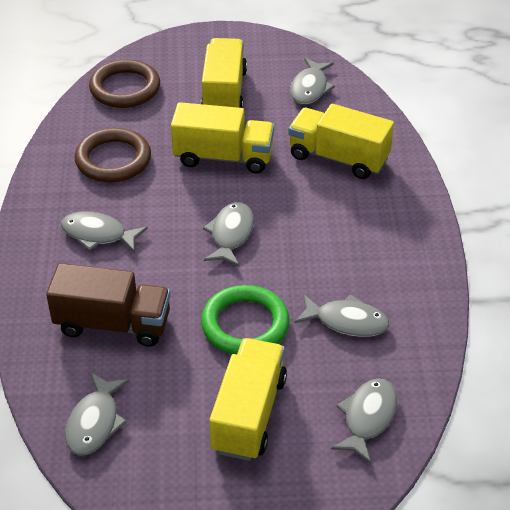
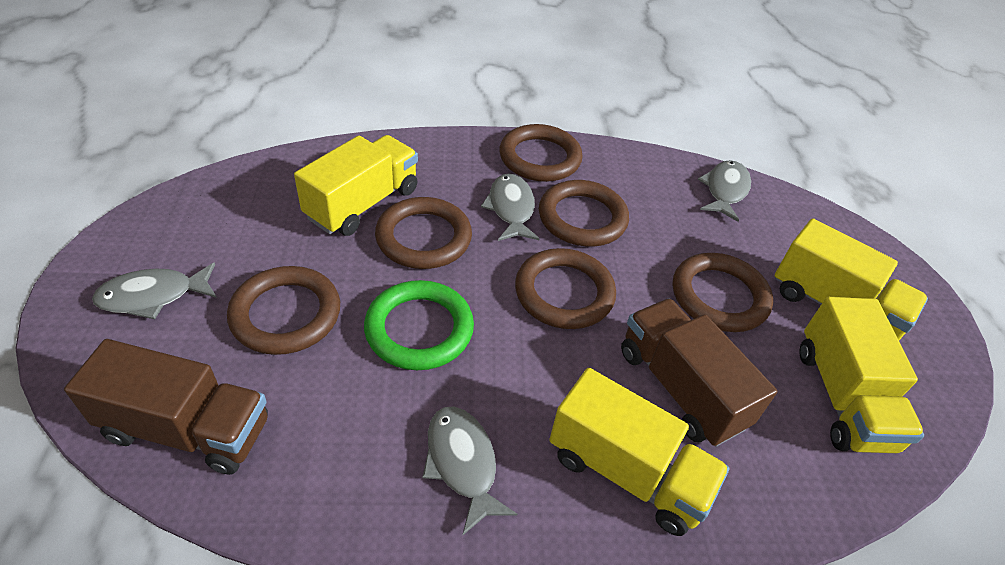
brown ring: [74,128,151,182] [89,59,160,108] = 2 -> [227,266,340,355] [375,197,472,269] [499,124,583,182] [515,248,616,329] [539,180,629,246] [673,253,773,332] = 6
brown truck: [46,263,170,347] = 1 -> [64,339,268,475] [621,298,777,447] = 2
grey fish: [61,212,148,252] [65,373,129,455] [203,202,254,267] [290,58,335,104] [294,294,390,337] [331,378,398,464] = 6 -> [92,262,217,319] [423,406,517,535] [481,173,540,241] [698,160,751,222] = 4

